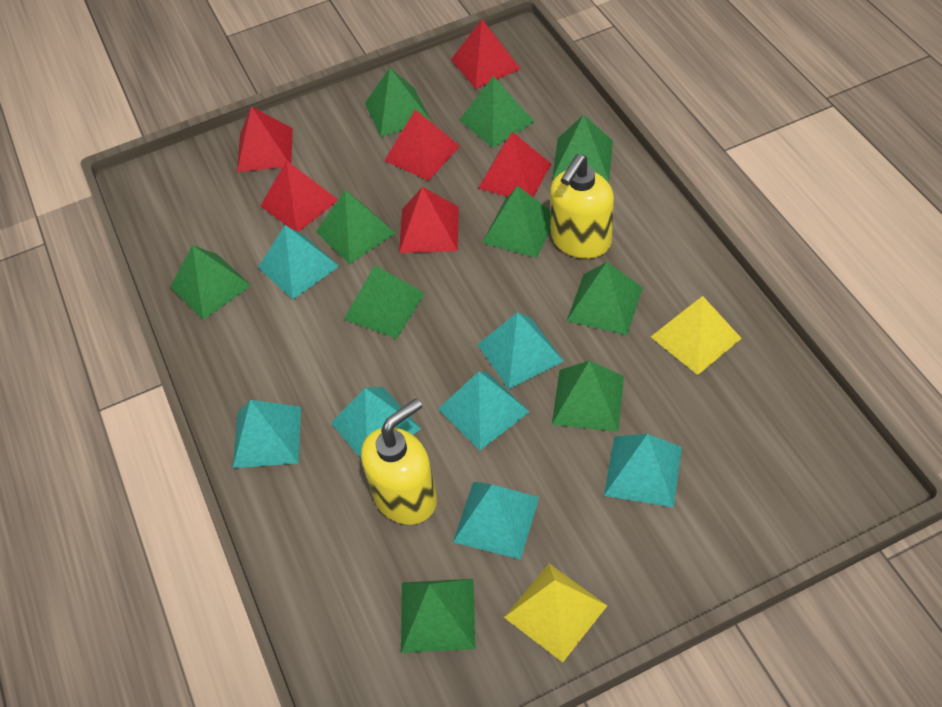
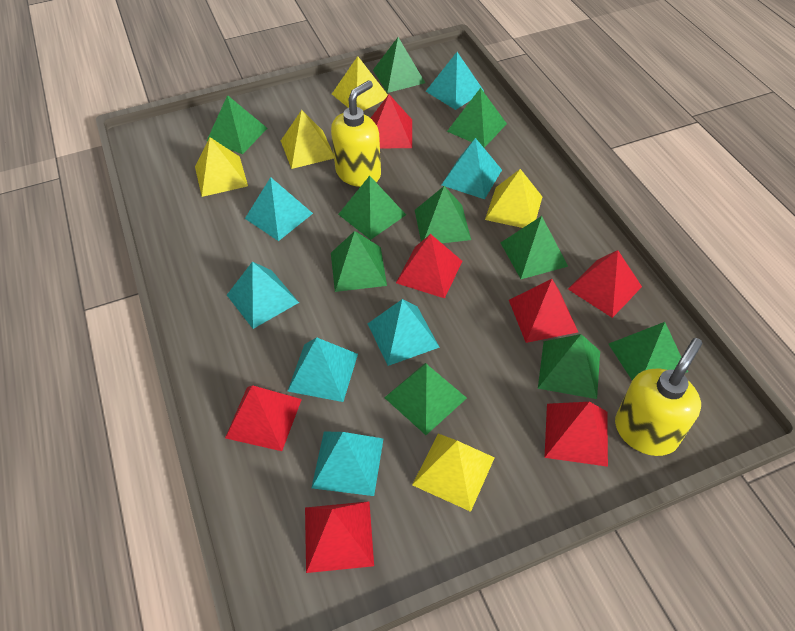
red pyramid: [237,106,293,172] [260,160,338,232] [384,109,460,181] [399,187,459,253] [451,19,520,89] [478,132,551,197] = 6 -> [225,385,302,451] [305,501,374,573] [371,94,412,148] [396,234,462,298] [509,279,578,343] [544,402,608,467] [568,250,642,318] = 7
yellow pyramid: [504,564,607,662] [651,296,742,375] = 2 -> [195,137,248,197] [281,110,334,169] [332,56,388,111] [412,434,495,512] [485,169,542,228] = 5

